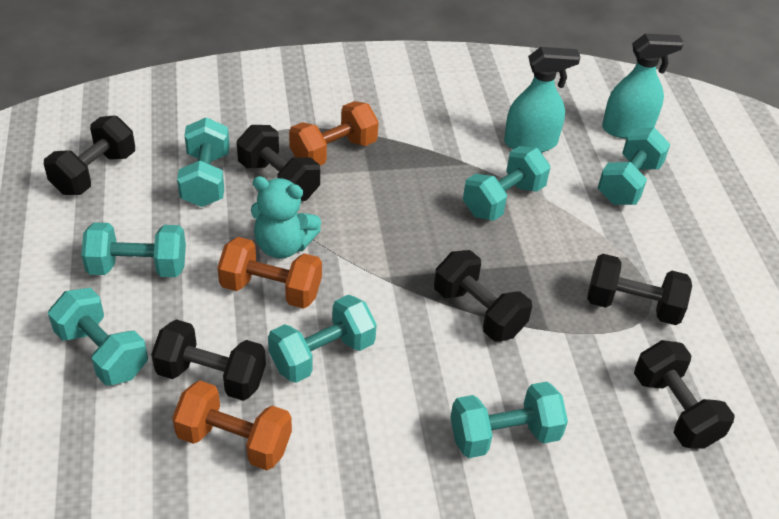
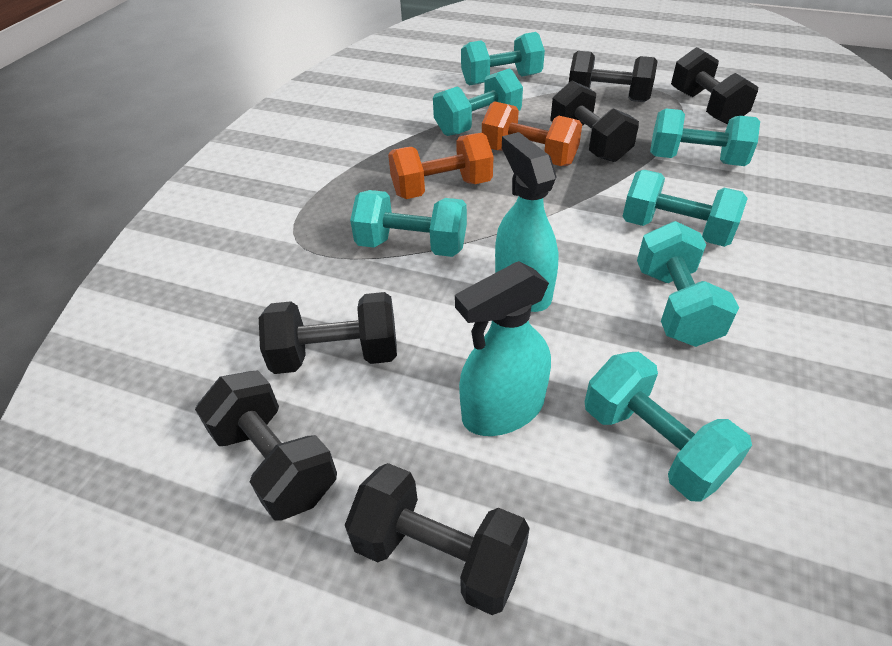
orange dumbbell: [172,380,292,470] [217,237,322,309] [289,101,379,166] = 3 -> [388,133,493,199] [482,101,582,166] = 2
turquoise teddy bear: [251,176,321,259] = 1 -> none = 0

